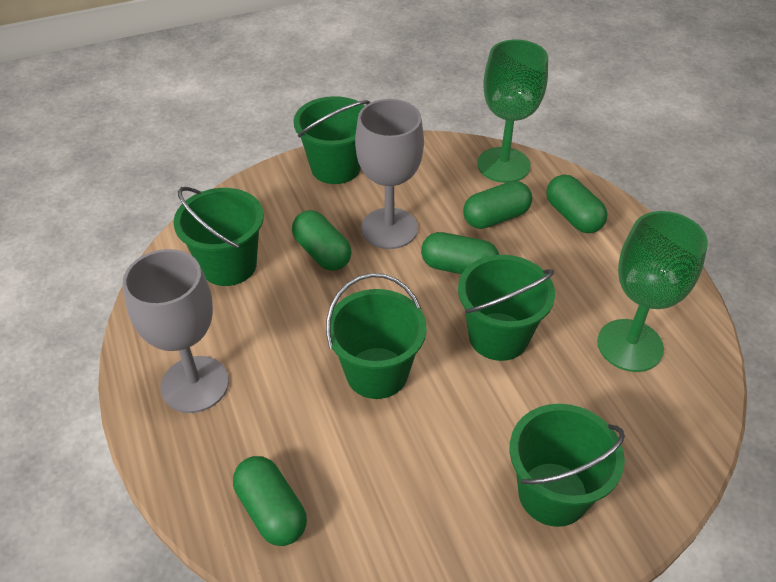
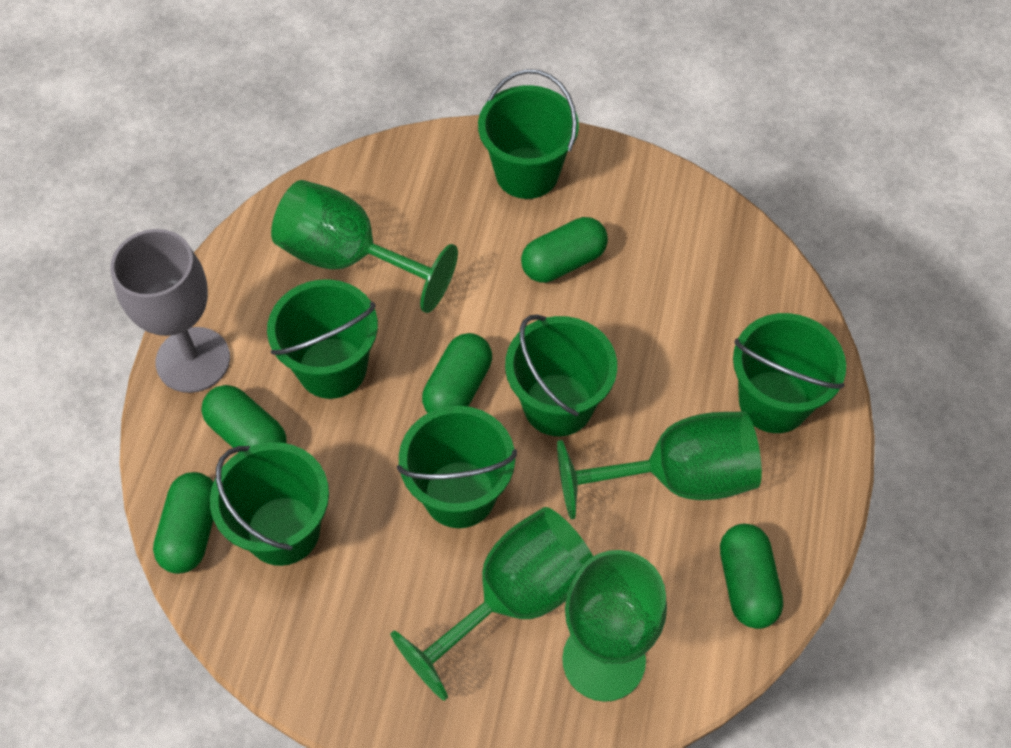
green bucket: [174,187,264,286] [294,96,370,184] [326,273,427,399] [458,255,555,361] [510,404,625,527] = 5 -> [210,442,329,566] [267,279,378,399] [397,406,517,528] [478,69,579,199] [505,314,617,436] [733,313,846,433] = 6
green goblet: [477,39,548,183] [597,211,708,372] = 2 -> [271,180,458,313] [390,507,593,701] [557,411,762,520] [562,550,667,702] = 4
grey goblet: [123,249,229,413] [355,99,424,249] = 2 -> [111,229,230,393] = 1

